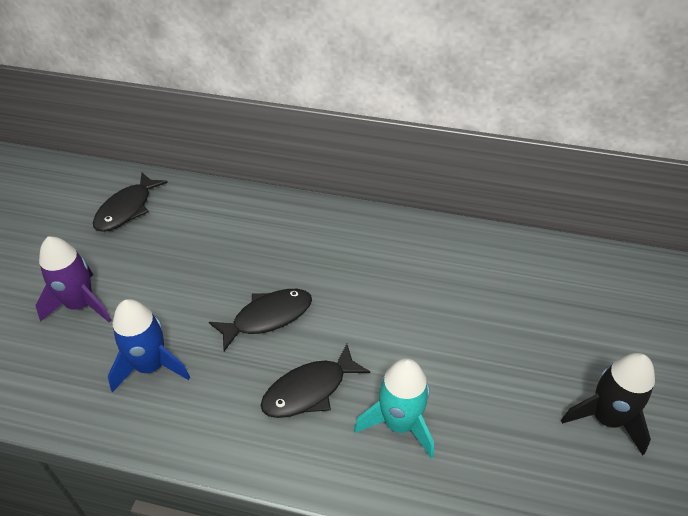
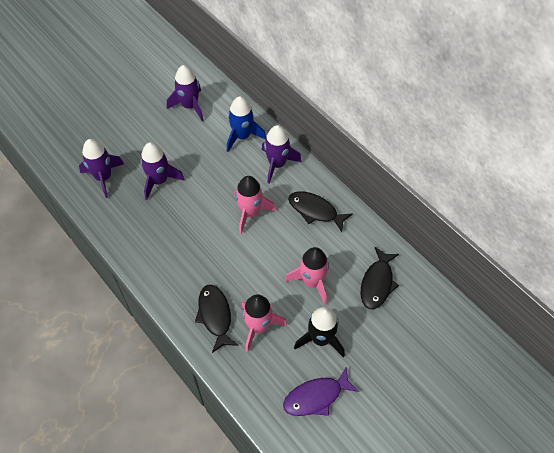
pink rocket: none = 0 -> [234,176,276,234] [242,294,287,352] [285,247,329,305] = 3
purple fish: none = 0 -> [283,367,359,416] = 1
purple rocket: [35,236,111,322] = 1 -> [79,139,124,198] [140,142,185,200] [167,65,204,121] [262,125,302,184] = 4
turquoise rocket: [354,358,434,458] = 1 -> none = 0

